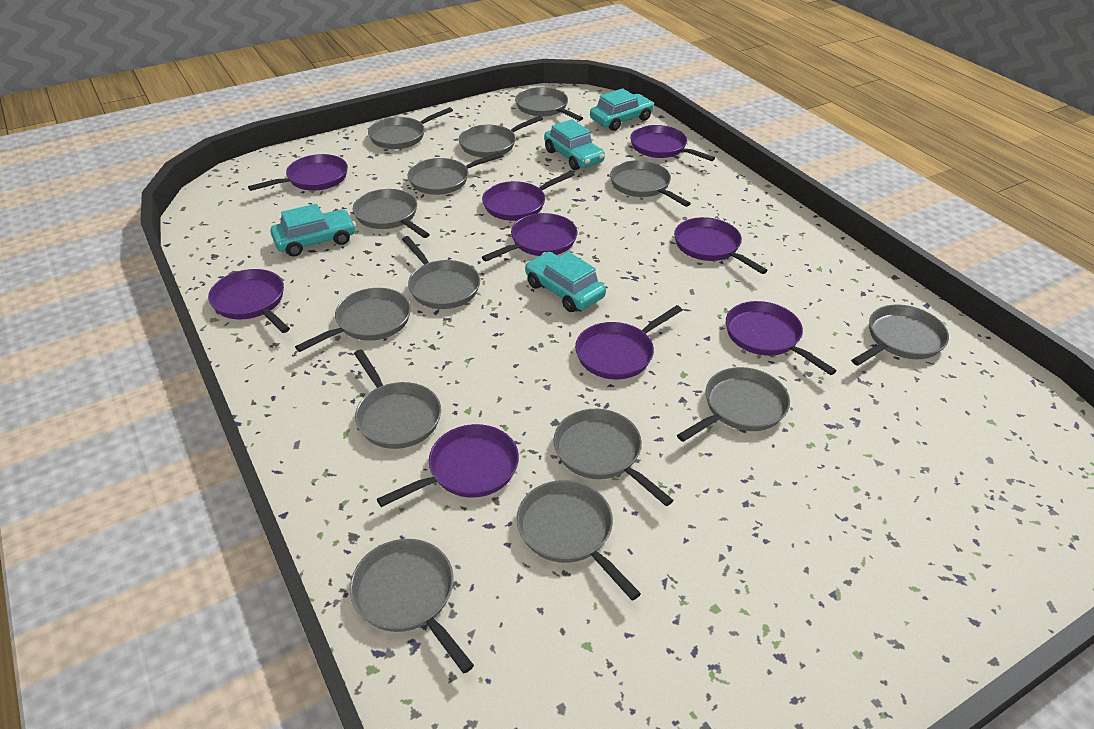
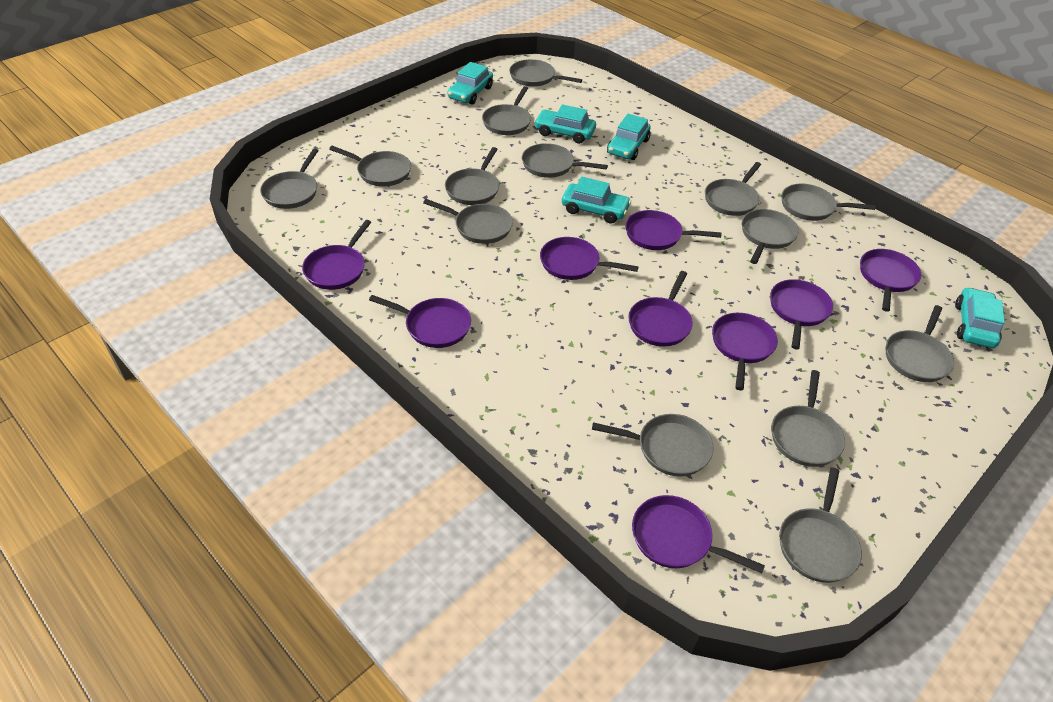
turquoise car: [270,204,356,257] [525,252,606,312] [544,119,605,170] [590,88,654,131] = 4 -> [448,62,493,104] [534,104,596,144] [562,177,631,224] [607,114,651,160] [955,287,1005,348] = 5

